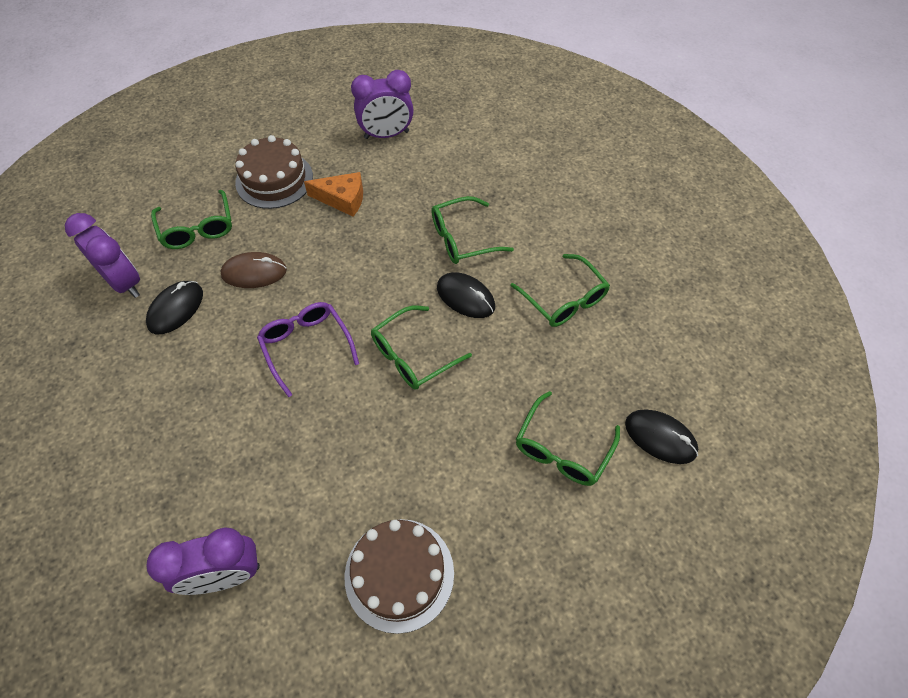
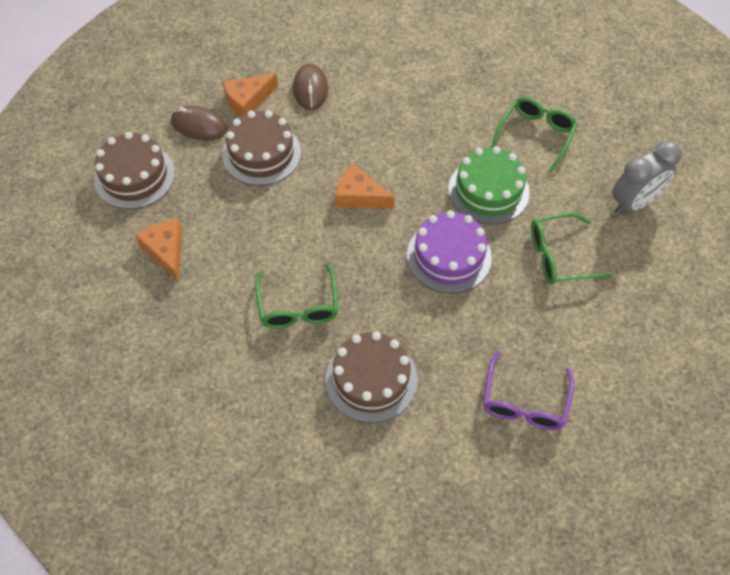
black mouse: [146,281,203,335] [437,272,495,318] [625,409,698,464] = 3 -> none = 0
brown cake: [235,135,313,209] [345,519,454,634] = 2 -> [94,132,175,209] [222,110,301,186] [326,331,417,423] = 3
brown mouse: [220,252,287,288] = 1 -> [171,105,227,141] [293,64,328,110] = 2
green cake: none = 0 -> [448,146,530,225] = 1
green glasses: [151,190,232,249] [371,305,472,390] [431,196,514,264] [510,254,610,327] [516,391,620,486] = 5 -> [255,263,338,329] [492,97,578,174] [531,213,613,284] = 3
grey clock: none = 0 -> [612,141,682,215] = 1
orange cheese: [304,172,363,217] = 1 -> [135,219,182,282] [223,73,278,117] [335,163,395,209] = 3
purple cake: none = 0 -> [407,210,492,293] = 1
purple clock: [65,213,140,298] [146,527,260,595] [351,70,414,139] = 3 -> none = 0

